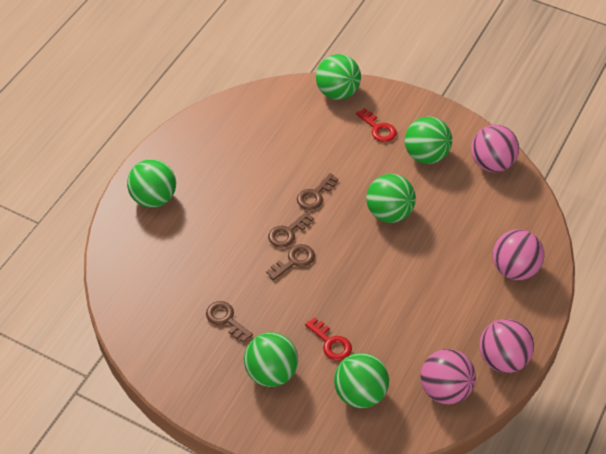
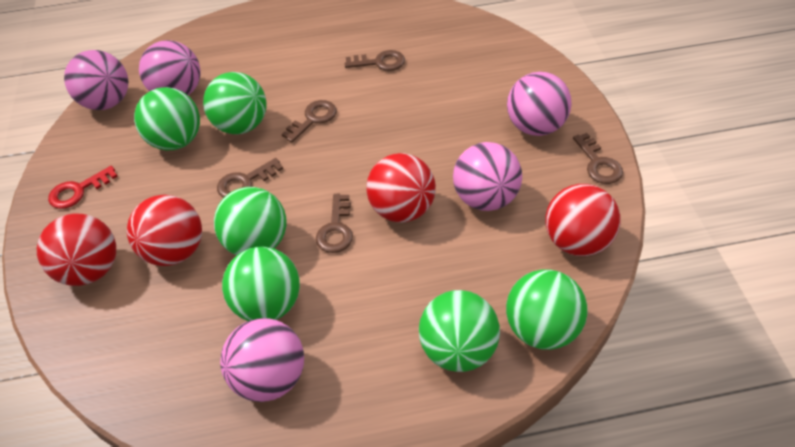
brown key: [206,301,253,343] [266,244,315,281] [268,211,314,248] [297,173,338,210] = 4 -> [217,158,283,198] [282,100,336,143] [316,194,353,253] [345,50,405,71] [573,133,623,184] = 5
pink ball: [420,349,476,404] [471,125,519,172] [479,319,534,373] [493,229,544,280] = 4 -> [64,50,128,110] [139,40,201,95] [220,318,304,402] [453,142,522,211] [507,72,572,136] = 5
red ball: none = 0 -> [37,213,116,286] [127,195,202,266] [366,153,436,222] [545,184,621,256] = 4
red key: [305,317,352,361] [356,108,397,142] = 2 -> [48,166,118,209] = 1

